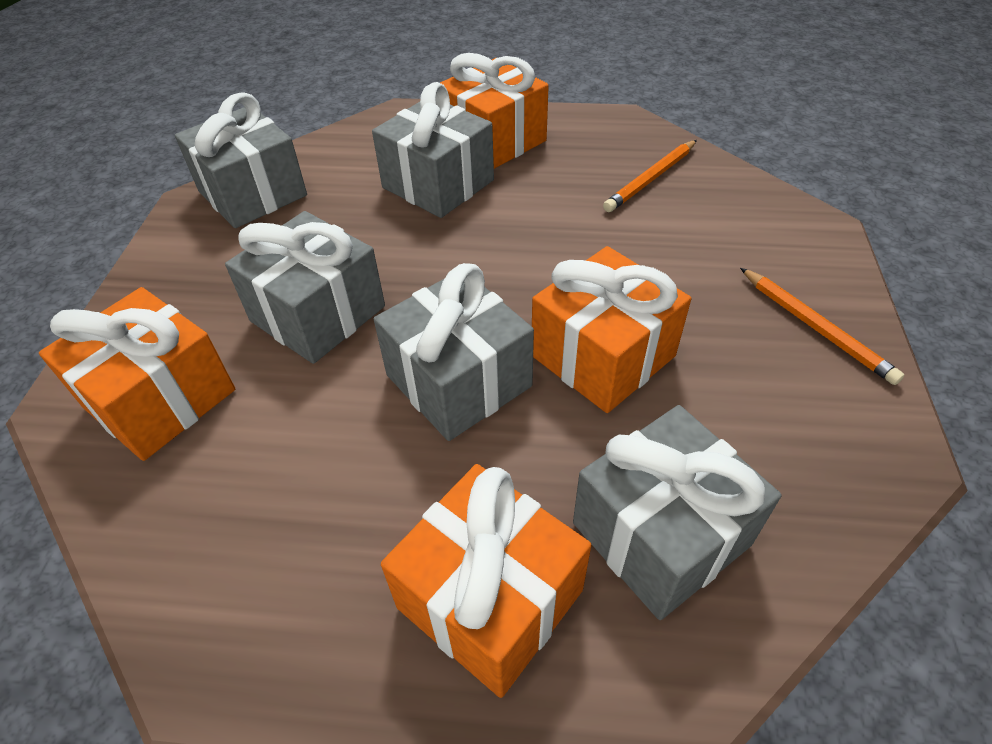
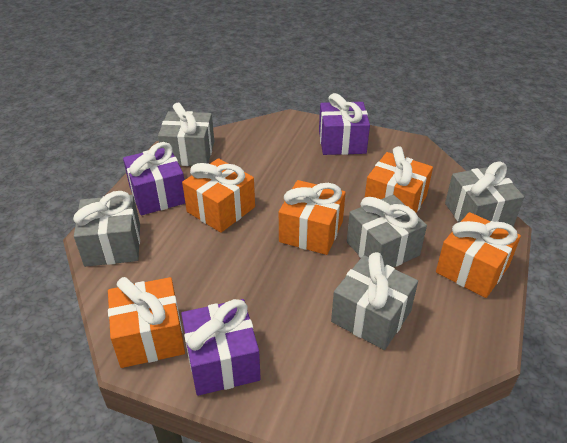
orange gift: [39,287,235,461] [381,464,591,698] [440,53,549,169] [532,246,691,413] = 4 -> [108,277,185,368] [182,158,255,233] [279,180,346,255] [365,146,433,213] [436,212,521,298] = 5
orange pencil: [603,140,697,212] [740,268,904,385] = 2 -> none = 0
purple gift: none = 0 -> [123,142,185,215] [181,299,261,396] [319,93,370,155] = 3

